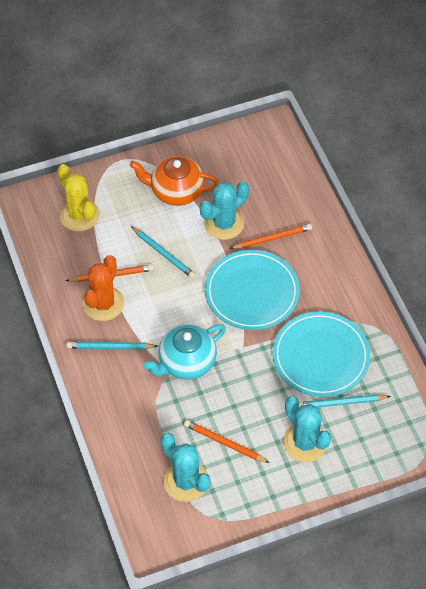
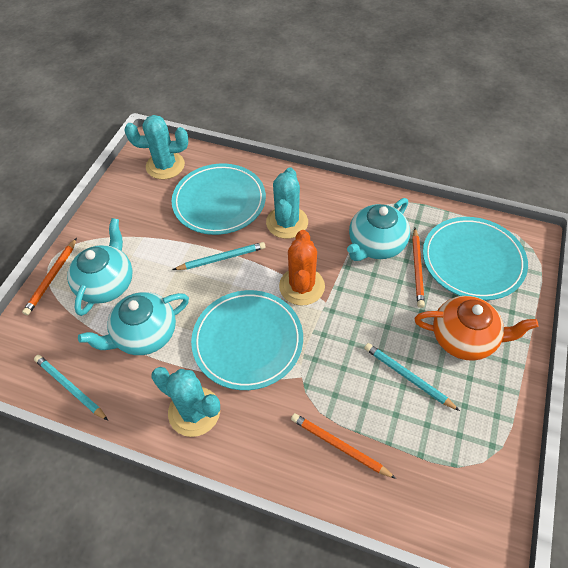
turquoise plate: [205,250,300,330] [273,311,370,397] = 2 -> [172,163,266,235] [191,290,303,390] [423,217,528,300] = 3
turquoise teapot: [143,324,226,379] = 1 -> [67,218,133,316] [78,292,189,355] [347,198,410,261] = 3
yellow cactus: [57,164,100,232] = 1 -> none = 0

